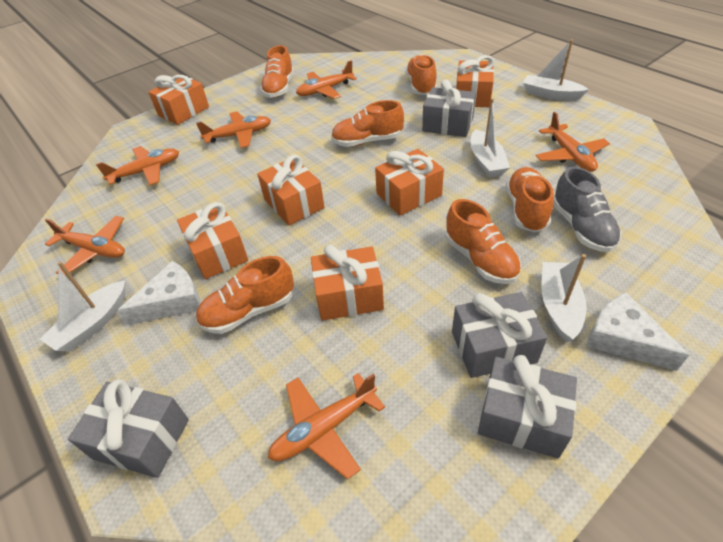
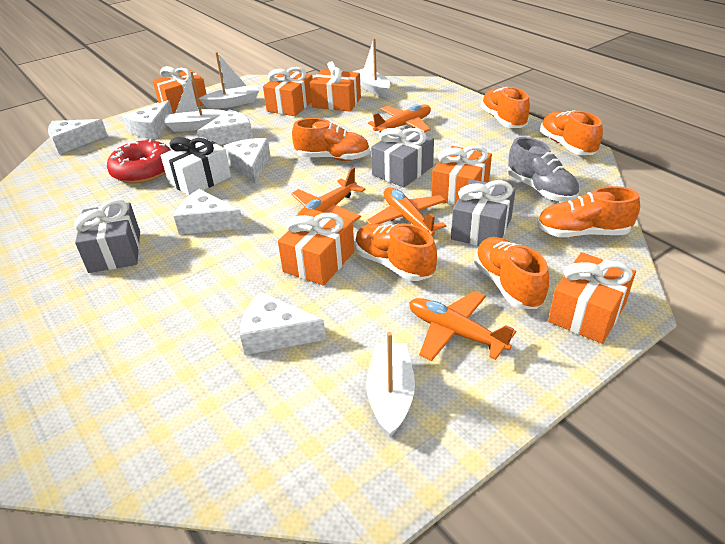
grey gift: [68,379,189,478] [422,79,476,137] [452,292,547,378] [478,355,577,458] = 4 -> [74,199,140,273] [371,128,434,187] [451,179,516,246] = 3
orange plane: [45,216,125,276] [96,146,179,185] [196,111,271,148] [268,373,385,479] [296,60,357,99] [536,112,610,172] = 6 -> [291,167,366,222] [366,187,446,236] [368,104,431,133] [409,291,516,361] = 4
red donut: none = 0 -> [107,139,171,184] = 1
white cheese: [118,261,201,325] [586,292,689,371] = 2 -> [48,119,108,154] [122,100,173,139] [174,189,244,235] [197,110,253,145] [224,138,270,184] [240,291,326,355] = 6
white gift: none = 0 -> [160,137,231,196] = 1

